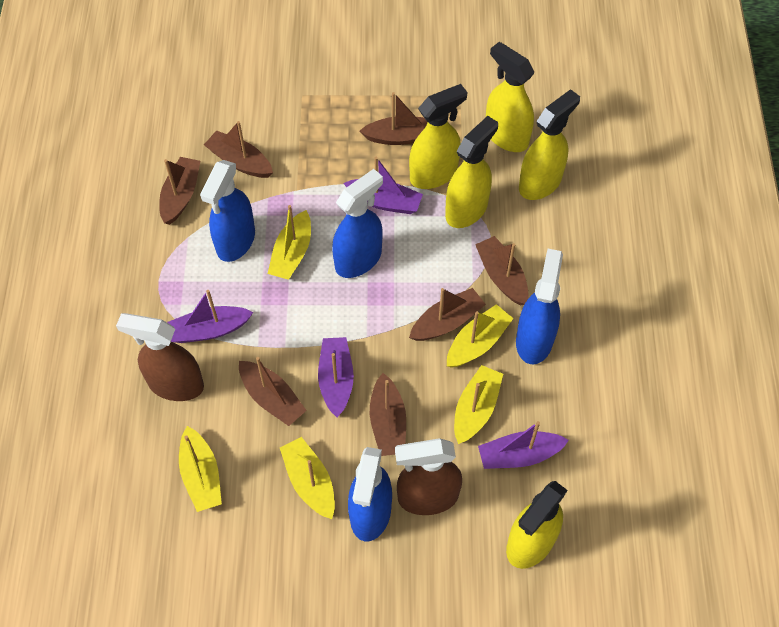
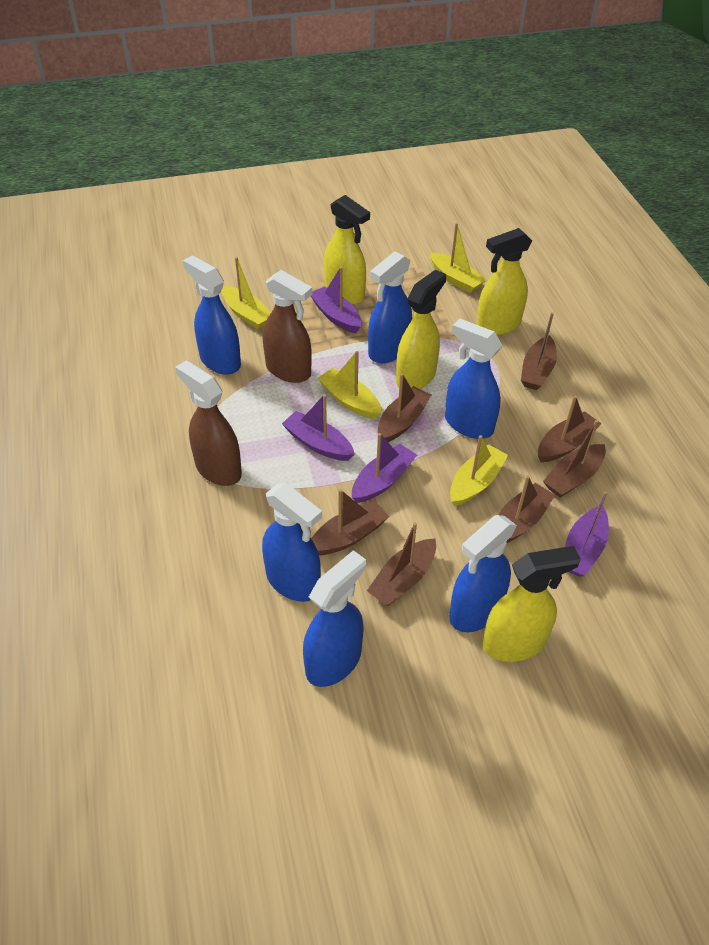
blue spray bottle: [200,160,255,262] [332,169,383,278] [348,447,392,542] [516,249,563,364] = 4 -> [183,255,241,375] [262,483,322,602] [303,550,366,687] [368,251,412,363] [445,319,503,439] [449,515,517,632] = 6
yellow boat: [179,426,222,512] [268,205,311,280] [280,437,335,519] [447,304,514,368] [454,365,503,444] = 5 -> [221,257,271,329] [318,351,382,419] [430,223,486,293] [450,435,508,506] = 4
yellow spray bottle: [409,84,468,189] [445,116,498,228] [486,42,534,152] [506,481,568,569] [519,89,580,200] = 5 -> [324,195,370,304] [396,269,446,389] [476,228,532,335] [482,546,581,662] = 4

